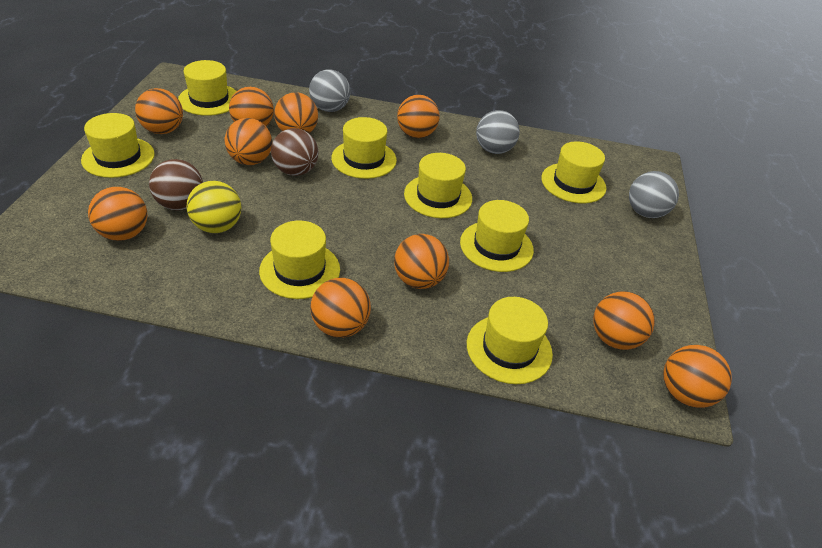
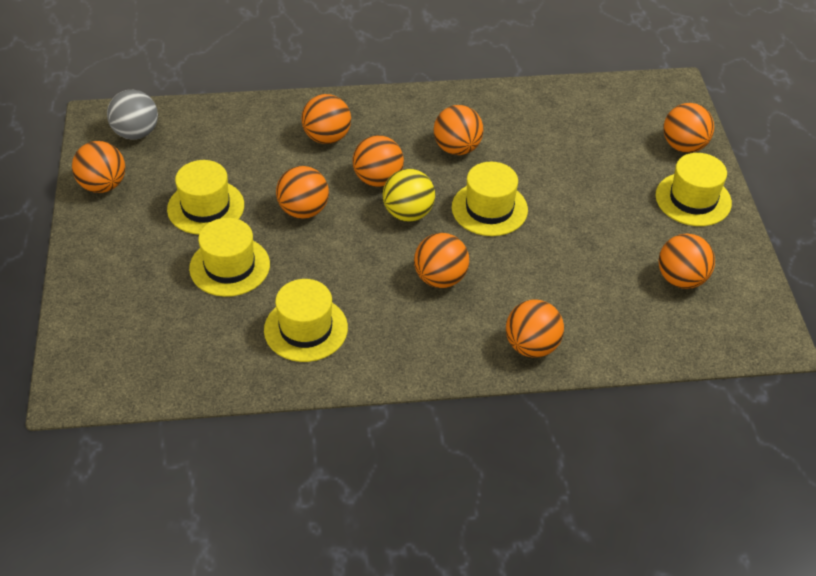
brown ball: [149,159,203,210] [271,128,318,176] = 2 -> none = 0
grey ball: [309,70,350,112] [476,110,520,154] [629,171,679,218] = 3 -> [107,90,158,140] = 1
orange ball: [88,187,148,241] [135,88,183,134] [225,118,272,165] [229,87,274,127] [274,92,318,133] [310,278,371,338] [394,234,449,289] [397,95,440,138] [593,291,655,350] [663,345,732,408] = 10 -> [72,141,125,193] [276,166,329,219] [301,94,351,144] [352,135,404,187] [414,233,469,288] [434,105,483,155] [506,300,564,358] [658,234,715,289] [663,103,714,153] = 9
yellow hat: [81,113,155,178] [178,60,236,116] [259,220,340,299] [331,117,397,179] [404,153,472,218] [460,200,534,272] [467,297,553,384] [541,141,606,203] = 8 -> [167,160,244,235] [189,218,270,297] [264,279,348,362] [452,162,528,236] [656,153,732,226] = 5

